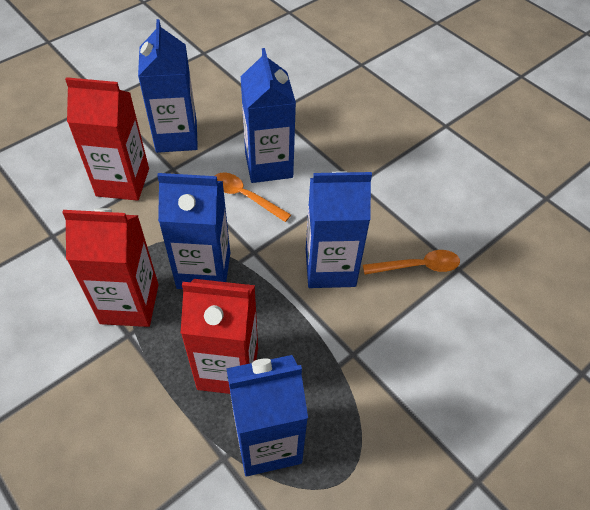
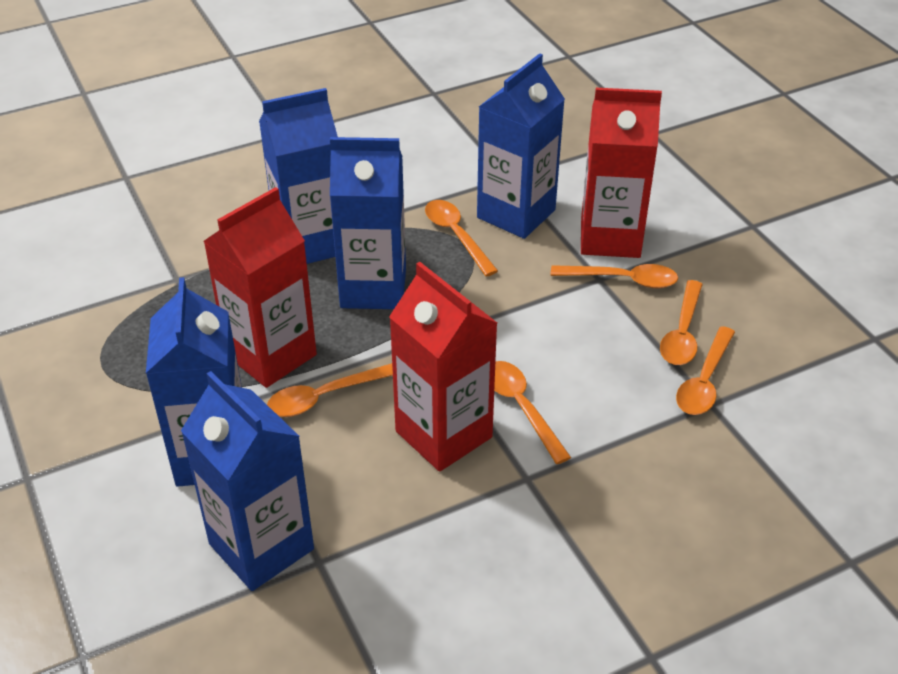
orange spoon: [215,173,291,222] [363,250,460,275] = 2 -> [267,363,393,417] [425,200,498,276] [494,361,571,464] [551,264,678,288] [660,280,703,365] [676,326,735,415] = 6

